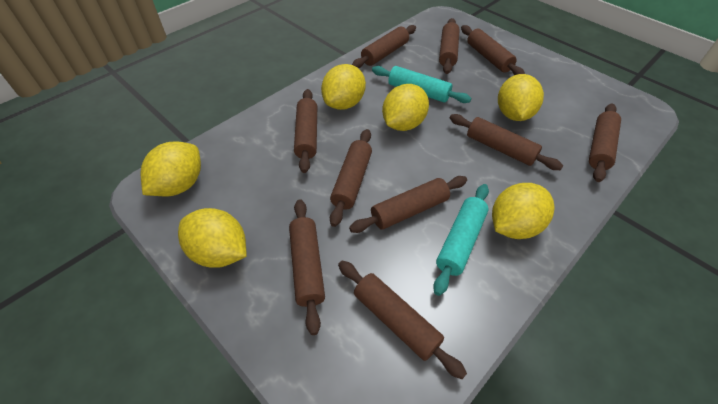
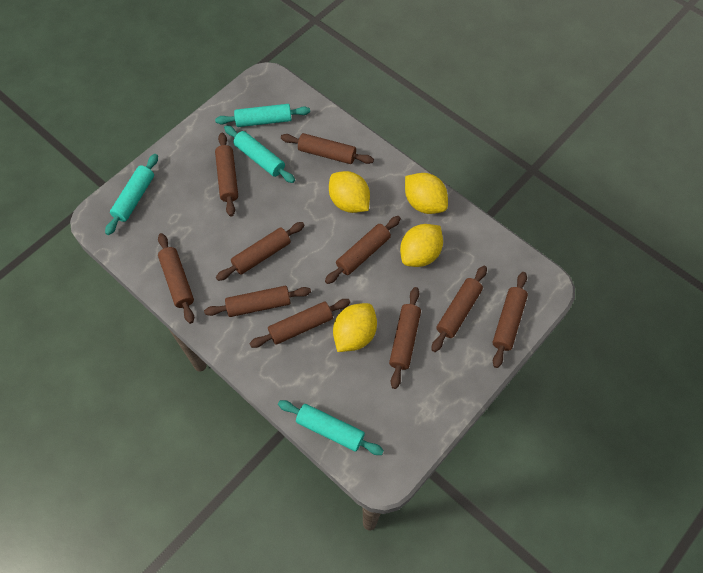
turquoise rolling pin: [372,66,471,103] [433,184,489,296] = 2 -> [105,154,158,235] [215,104,310,127] [224,125,295,183] [278,400,384,455] = 4
yellow lemon: [140,142,201,196] [178,208,246,268] [321,64,366,110] [382,84,429,131] [492,183,555,239] [498,74,544,121] = 6 -> [329,171,370,213] [333,303,377,352] [400,224,443,267] [405,173,448,214] = 4

